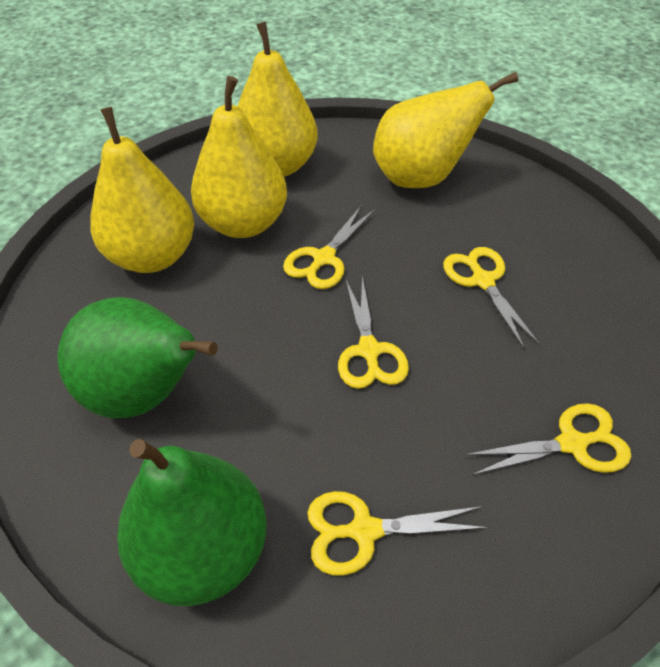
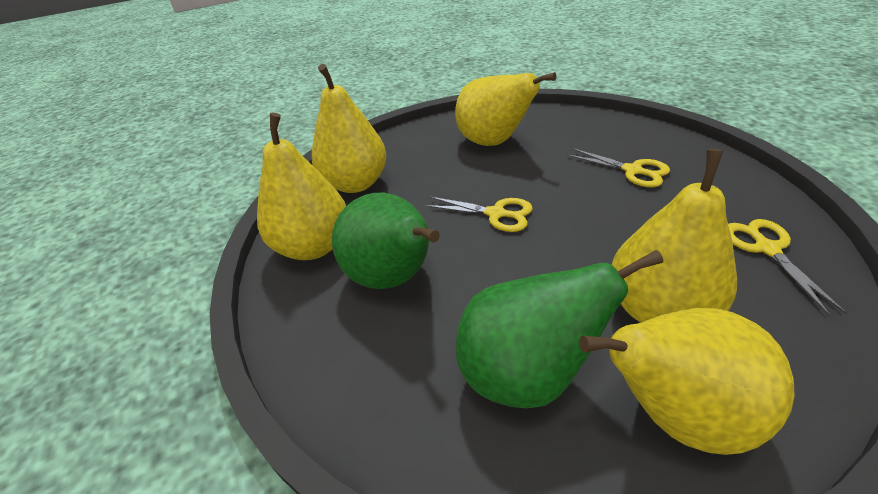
yellow pear: [90,107,194,273] [191,76,287,238] [238,22,318,177] [373,72,518,188] = 4 -> [257,113,346,260] [312,64,386,193] [455,72,556,146] [579,308,795,455] [612,149,737,323] = 5
yellow scissors: [283,205,375,289] [307,491,489,576] [338,276,409,389] [443,247,540,350] [464,403,631,475] = 5 -> [425,196,533,232] [566,148,670,187] [728,219,848,316] = 3

